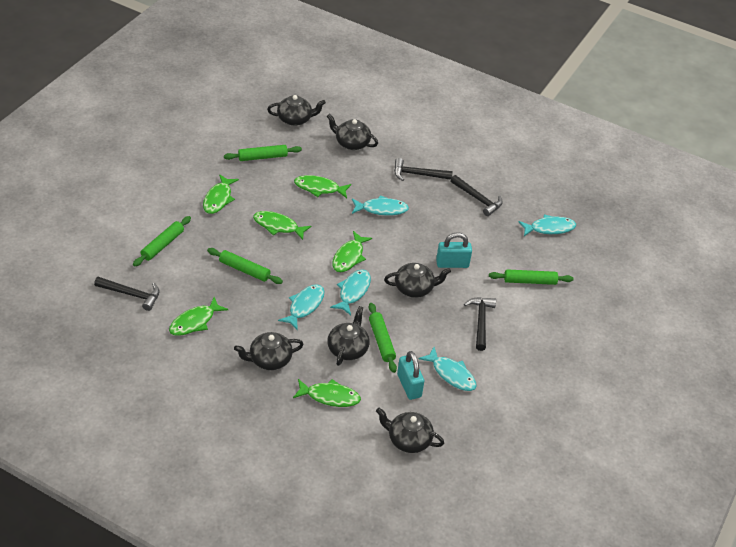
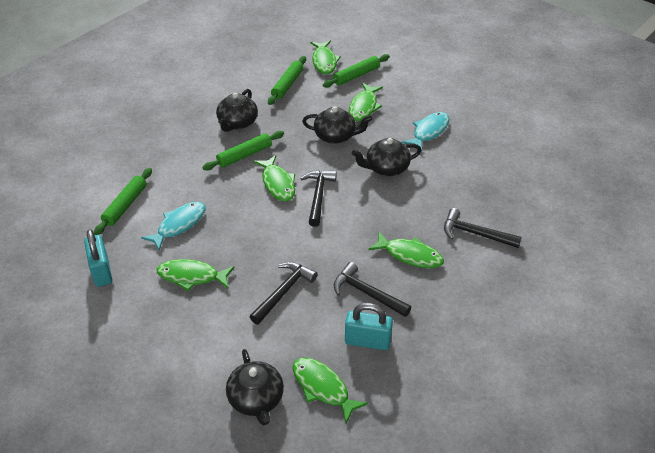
black teapot: [234,332,304,370] [267,95,326,126] [327,114,378,150] [327,306,370,366] [376,408,444,453] [384,263,451,298] = 6 -> [216,89,258,132] [226,349,284,425] [302,106,372,144] [352,138,421,176] = 4
green rolling pin: [133,216,191,267] [207,248,283,284] [224,145,302,161] [369,303,397,373] [489,269,574,285] = 5 -> [94,168,152,235] [202,131,284,170] [268,56,306,105] [323,54,390,88] = 4
turquoise fish: [278,284,325,330] [330,269,371,315] [352,195,409,216] [418,347,477,391] [518,214,576,236] = 5 -> [141,202,205,251] [402,112,449,152] = 2

